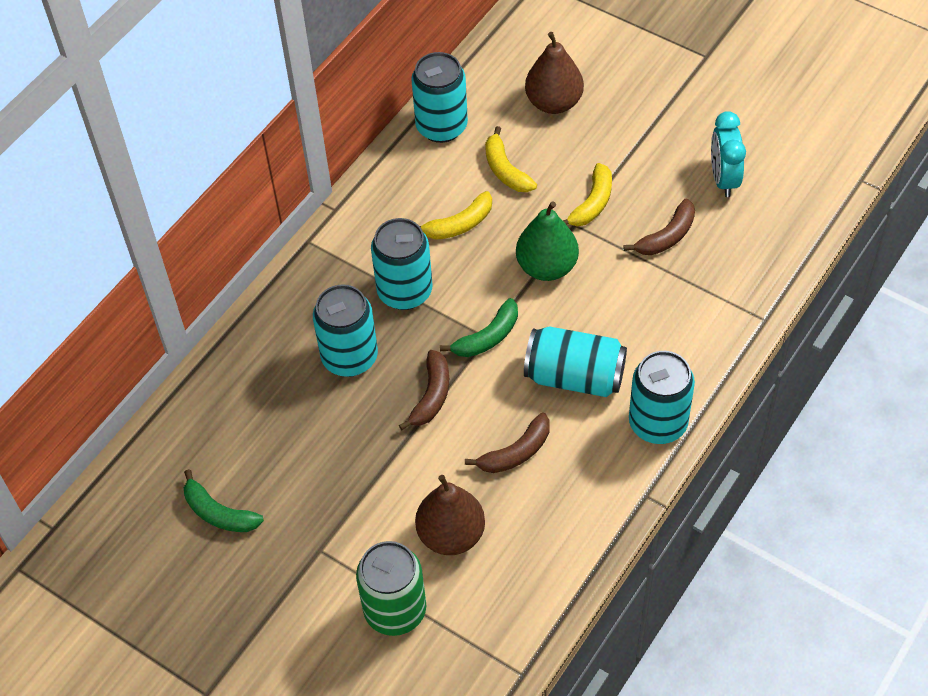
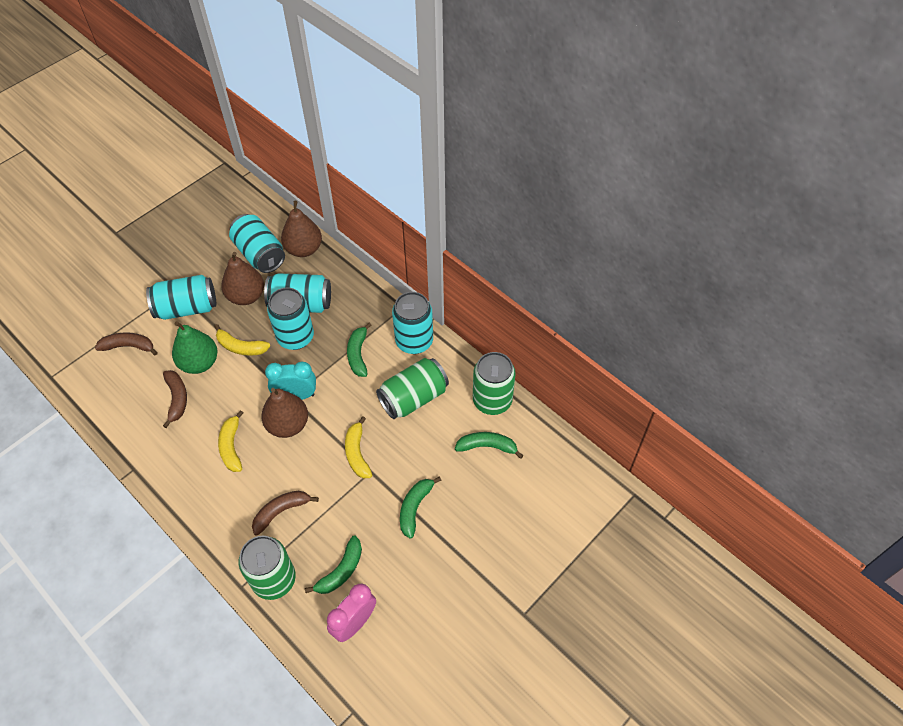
brown pear: [415,475,485,555] [525,32,584,114] = 2 -> [221,252,264,305] [261,388,308,438] [281,201,322,257] = 3
green banana: [184,469,264,532] [440,298,518,357] = 2 -> [305,536,362,594] [347,323,371,377] [400,477,442,539] [455,432,524,459] = 4
green can: [356,541,426,636] = 1 -> [239,536,296,600] [376,358,449,419] [473,352,516,415] = 3
pink clock: none = 0 -> [327,584,376,642] = 1

